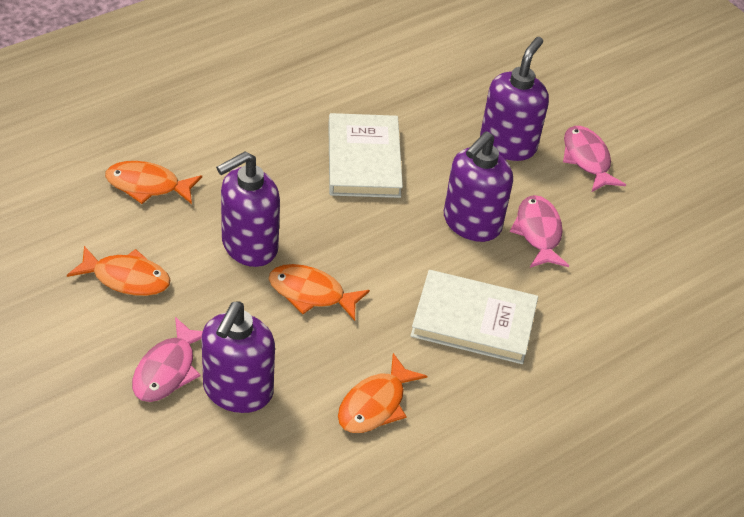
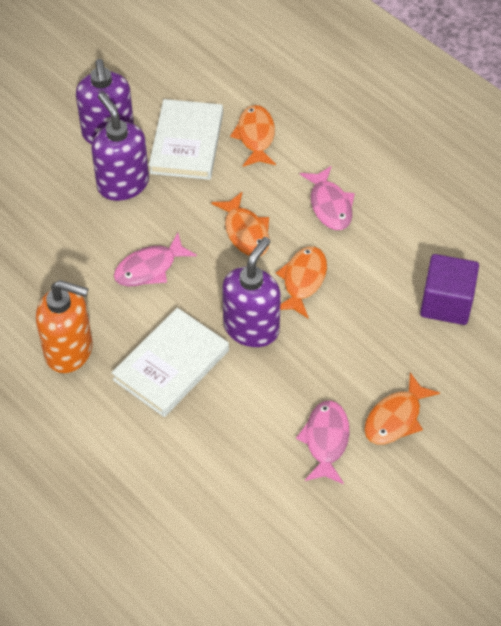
orange soap dispenser: none = 0 -> [36,280,93,373] = 1
purple cube: none = 0 -> [420,254,479,325] = 1
purple soap dispenser: [202,302,275,413] [216,151,280,267] [444,131,513,242] [480,37,549,161] = 4 -> [76,59,134,145] [91,92,149,201] [222,237,281,347] = 3

